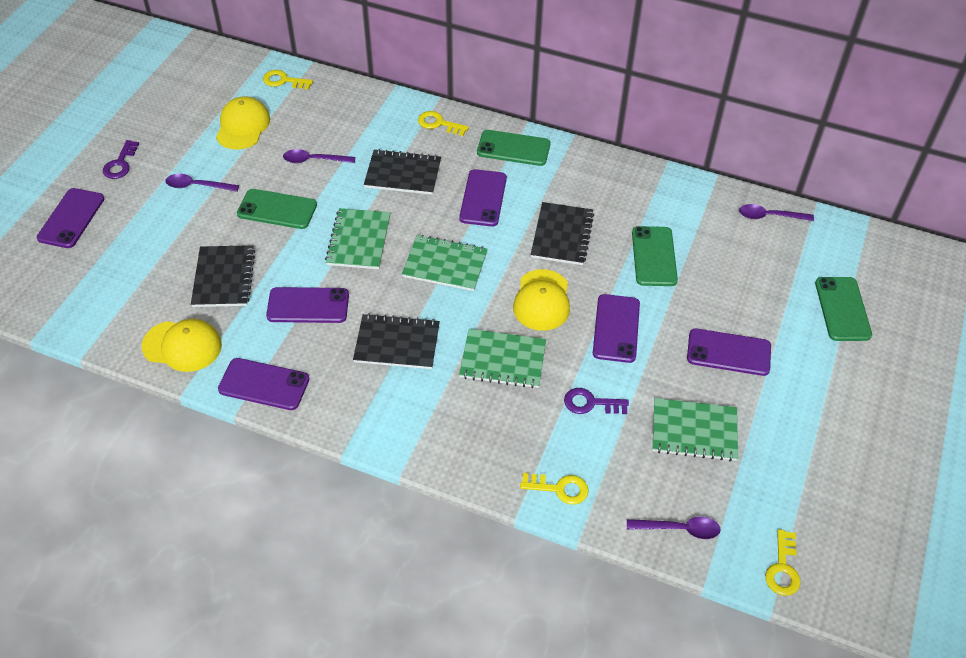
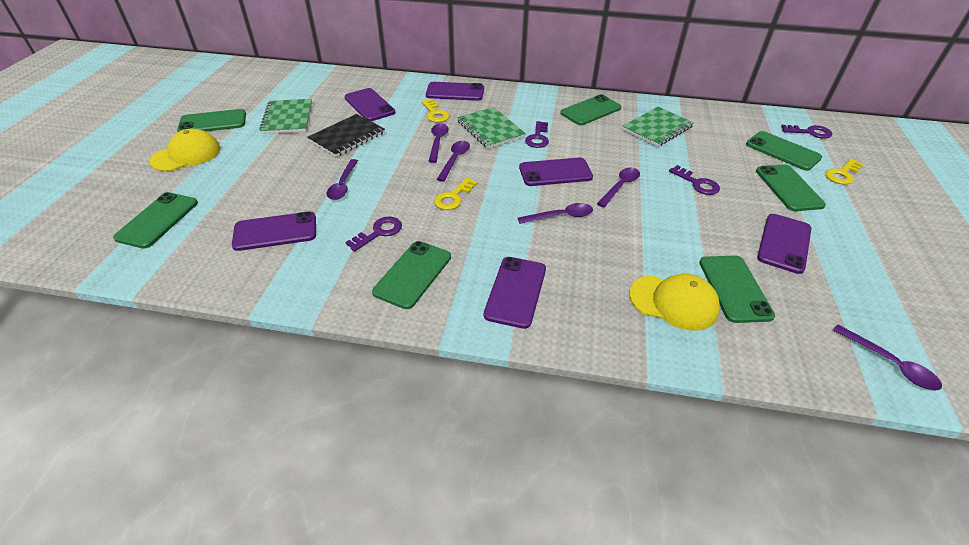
black notebook: [191,245,255,307] [353,313,440,369] [364,149,441,195] [531,202,594,265] = 4 -> [307,114,385,157] = 1
green notebook: [325,208,390,269] [402,235,488,291] [459,329,546,388] [652,398,738,461] = 4 -> [259,99,312,134] [457,107,526,149] [622,107,694,147] = 3
green phone: [237,189,317,229] [477,130,551,166] [632,226,678,286] [815,277,872,341] = 4 -> [113,192,198,249] [177,109,246,132] [372,241,451,309] [561,94,621,125] [699,256,775,323] [746,131,822,171] [756,164,826,211] = 7
purple key: [103,140,139,179] [564,388,629,414] = 2 -> [345,217,402,251] [525,121,549,148] [669,165,720,195] [781,125,832,139] = 4
purple spoon: [165,174,239,192] [283,149,355,163] [627,517,721,539] [739,204,814,221] = 4 -> [327,159,358,200] [428,123,448,163] [437,141,470,182] [518,203,593,224] [597,167,640,207] [833,325,942,390] = 6
yellow cap: [142,319,222,372] [216,96,270,149] [513,269,570,331] = 3 -> [150,129,221,171] [630,274,720,331] = 2
yellow key: [263,70,313,90] [418,111,469,136] [520,473,588,505] [765,529,800,596] = 4 -> [421,99,449,122] [434,178,478,210] [825,159,863,184] = 3

